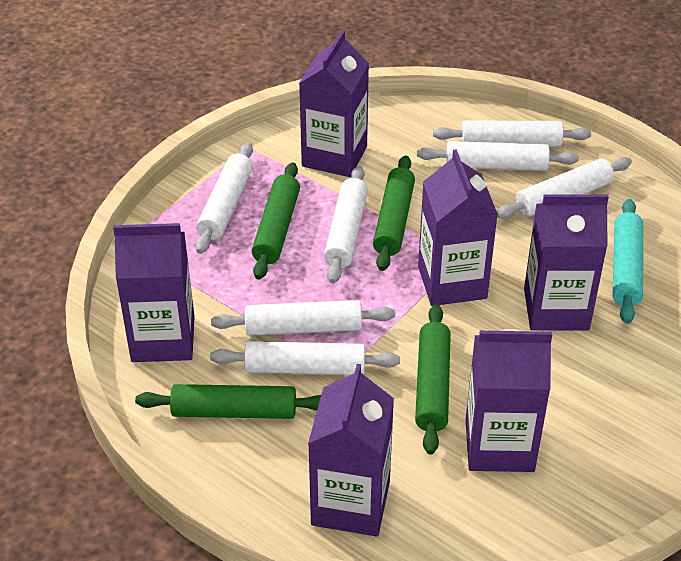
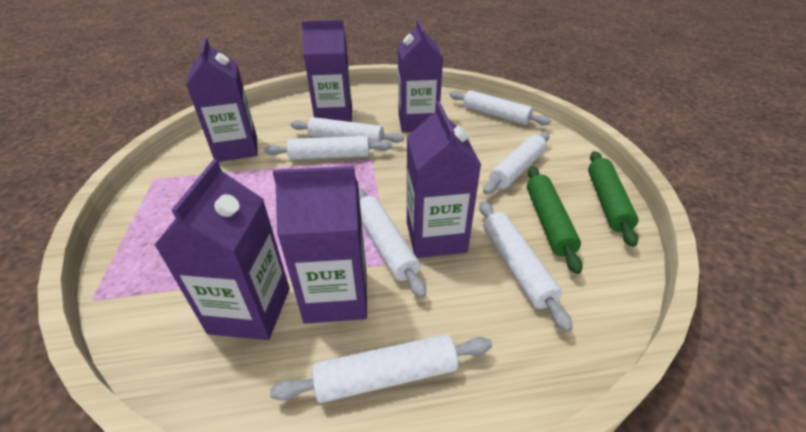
green rolling pin: [135,384,321,419] [252,162,300,280] [373,155,415,271] [415,304,451,455] = 4 -> [527,166,583,274] [588,151,639,247] = 2
turquoise rolling pin: [612,199,643,324] = 1 -> none = 0

